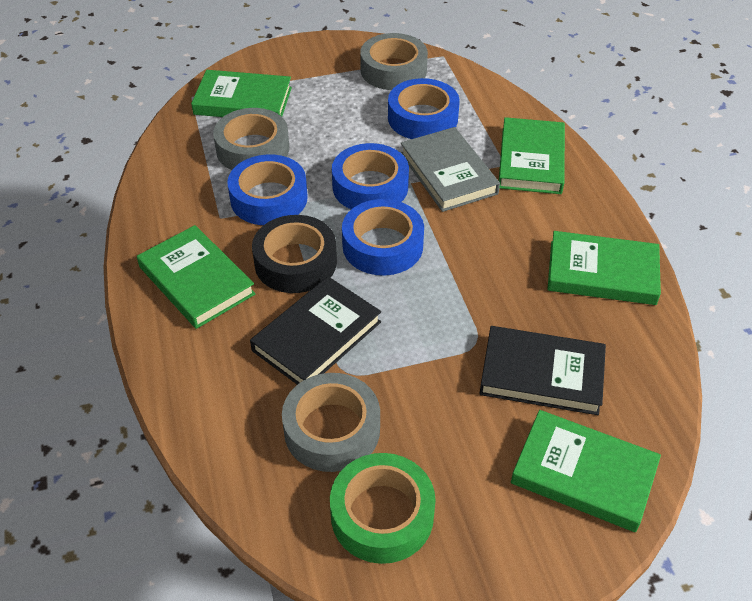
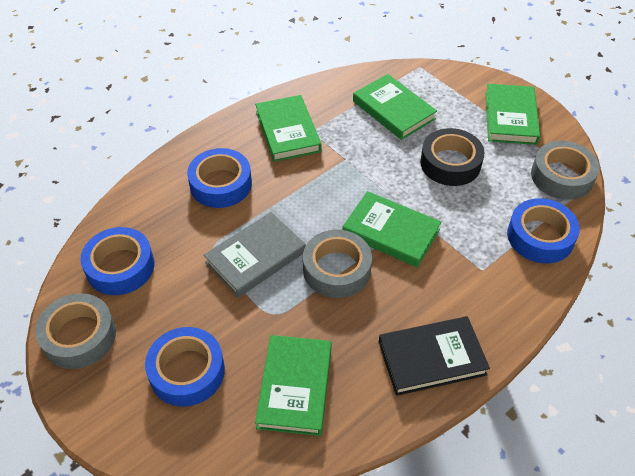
black book: [250,276,381,385] [479,326,606,415] = 2 -> [379,316,490,396] = 1
green tape: [330,453,436,564] = 1 -> none = 0

